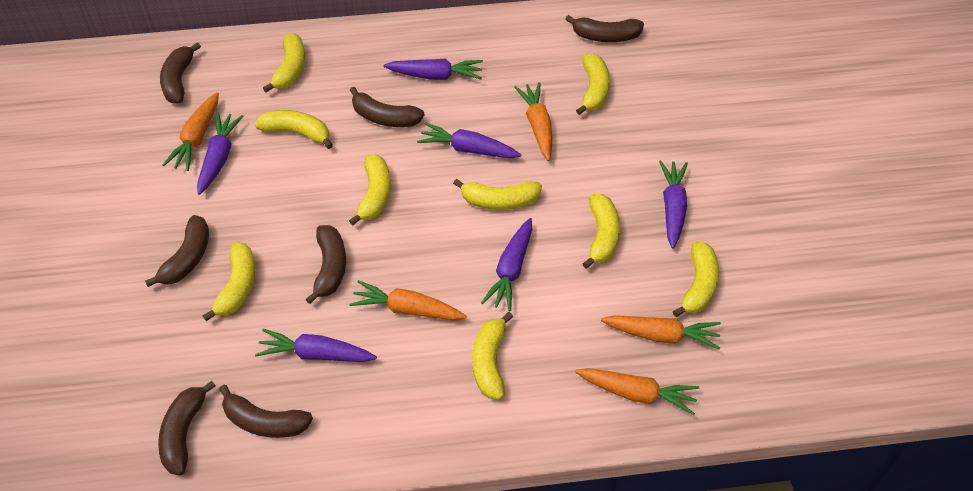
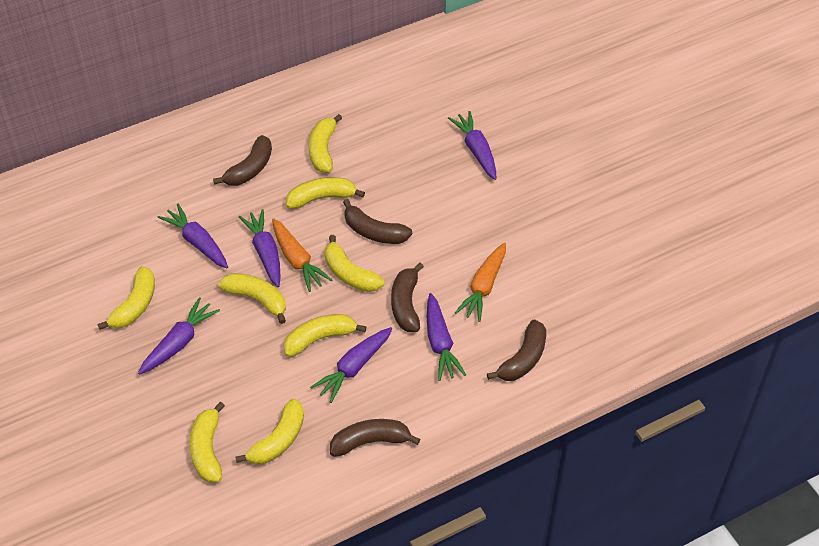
brown banana: [145,215,209,287] [158,380,215,476] [160,42,201,103] [219,385,313,438] [306,225,346,304] [350,87,425,127] [565,15,644,42] = 7 -> [213,135,272,186] [330,419,420,457] [343,199,412,244] [391,263,424,332] [487,319,546,381] = 5
orange carrot: [163,92,219,171] [349,280,467,320] [514,82,552,161] [575,368,699,415] [601,315,721,349] = 5 -> [272,218,332,292] [455,243,506,322] = 2
yellow banana: [203,242,255,321] [255,110,333,149] [263,33,305,93] [349,155,391,225] [453,179,542,210] [472,312,513,400] [576,53,610,115] [582,194,620,269] [673,241,719,317] = 9 -> [97,266,155,330] [190,402,225,483] [218,273,286,324] [235,398,304,465] [284,314,366,357] [286,177,365,209] [309,114,342,173] [325,235,384,292] = 8

